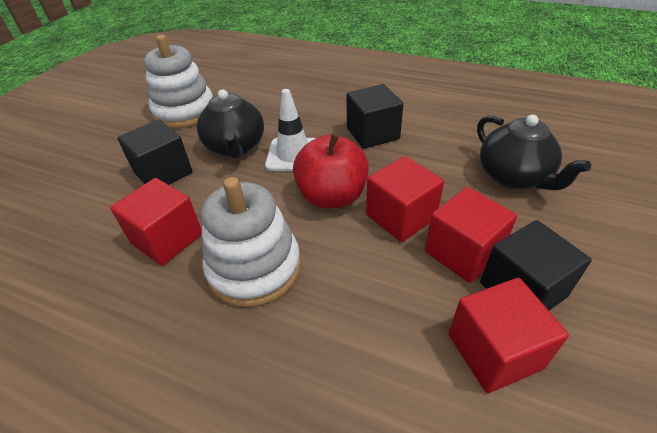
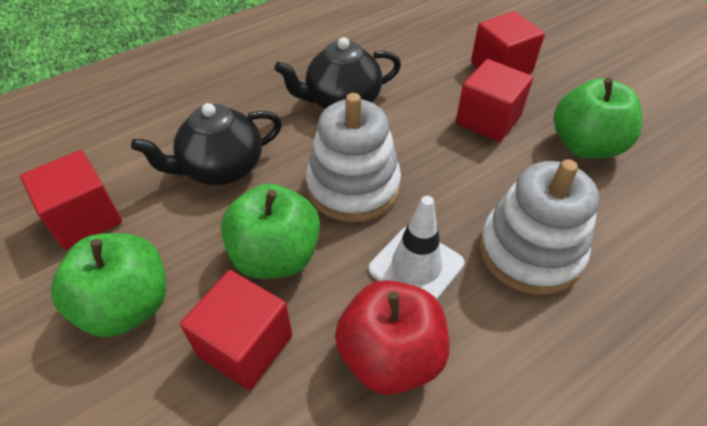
black cube: [118,120,193,185] [346,84,403,149] [480,220,592,310] = 3 -> none = 0
green apple: none = 0 -> [51,233,166,337] [221,184,320,279] [554,78,642,159] = 3

